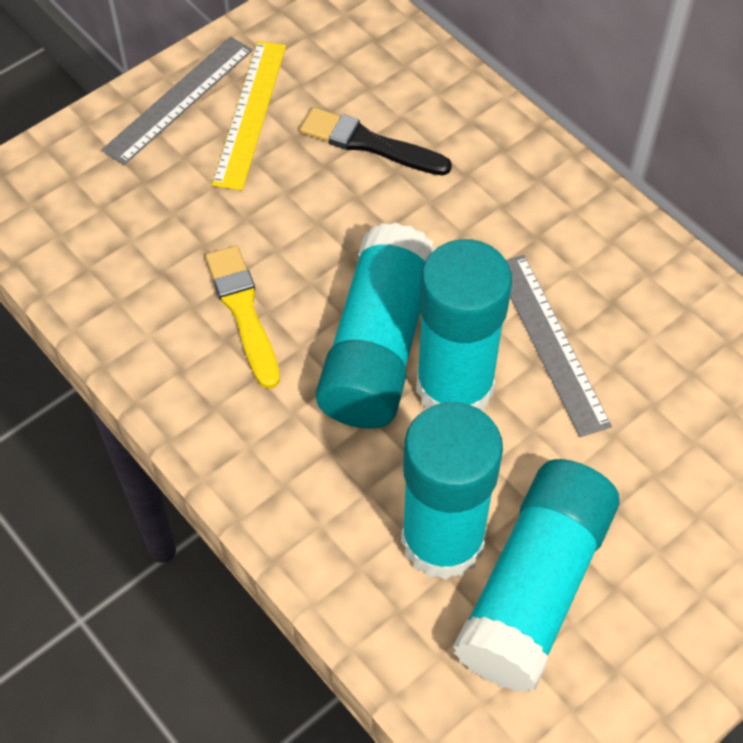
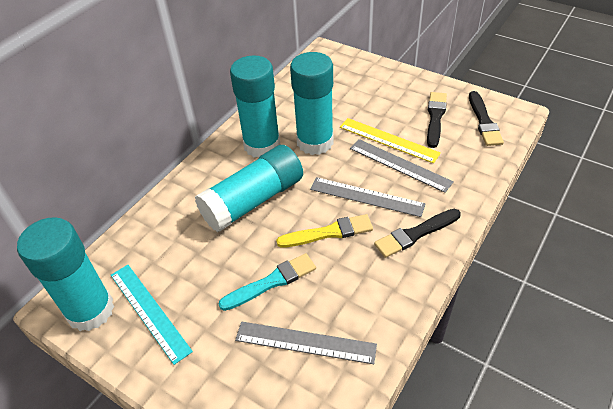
black brush: [300,107,452,175] = 1 -> [374,209,461,258] [427,92,447,148] [469,91,504,146] = 3
grey ruler: [102,37,253,165] [506,255,612,437] = 2 -> [235,321,377,364] [310,177,426,217] [350,139,454,193] = 3
turquoise brush: none = 0 -> [219,253,316,311] = 1
turquoise ruler: none = 0 -> [111,265,193,365] = 1

